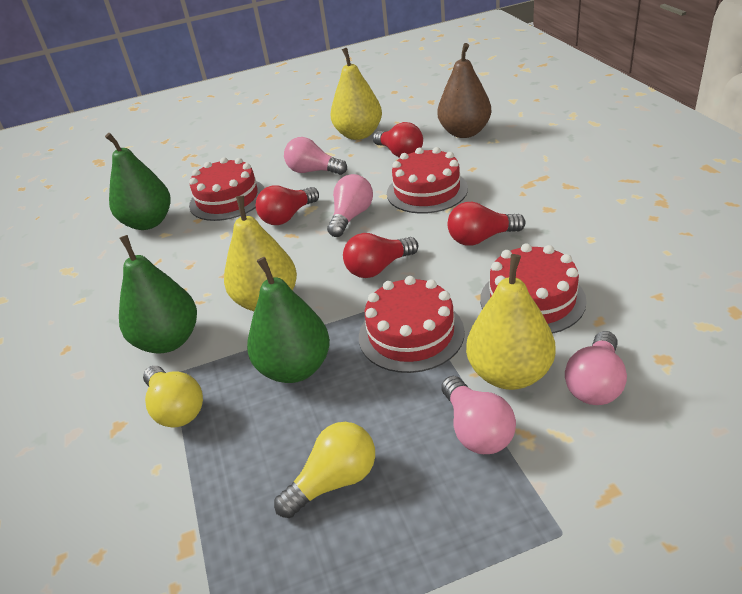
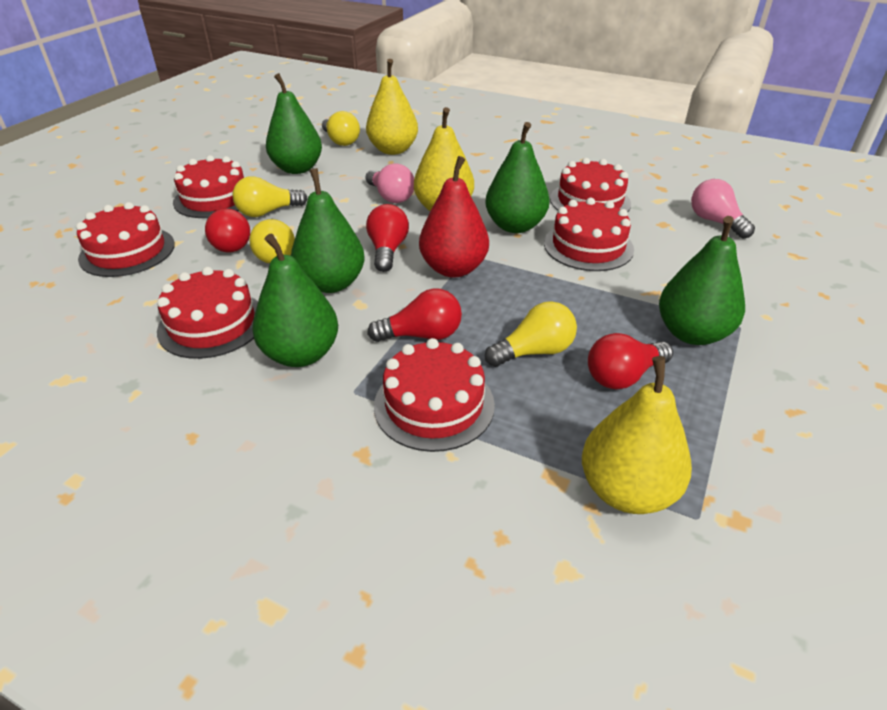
brown pear: [437,43,491,138] = 1 -> none = 0
green pear: [105,133,171,230] [119,235,197,354] [247,257,330,383] = 3 -> [252,233,338,367] [266,73,322,174] [291,168,365,293] [485,122,549,233] [659,216,745,345] = 5
pink light bulb: [284,137,347,175] [327,174,373,237] [441,376,516,454] [565,331,627,405] = 4 -> [366,163,414,203] [691,179,755,239] = 2
red cake: [189,157,265,221] [359,276,465,373] [387,147,468,214] [480,243,587,334] = 4 -> [76,202,175,277] [157,267,258,359] [173,155,244,218] [374,338,495,452] [544,198,634,271] [550,158,631,212] = 6
red pear: none = 0 -> [419,156,489,278] = 1
yellow light bulb: [143,366,203,428] [274,422,375,518] = 2 -> [233,176,308,217] [249,219,295,263] [322,111,360,146] [485,301,577,367] = 4

